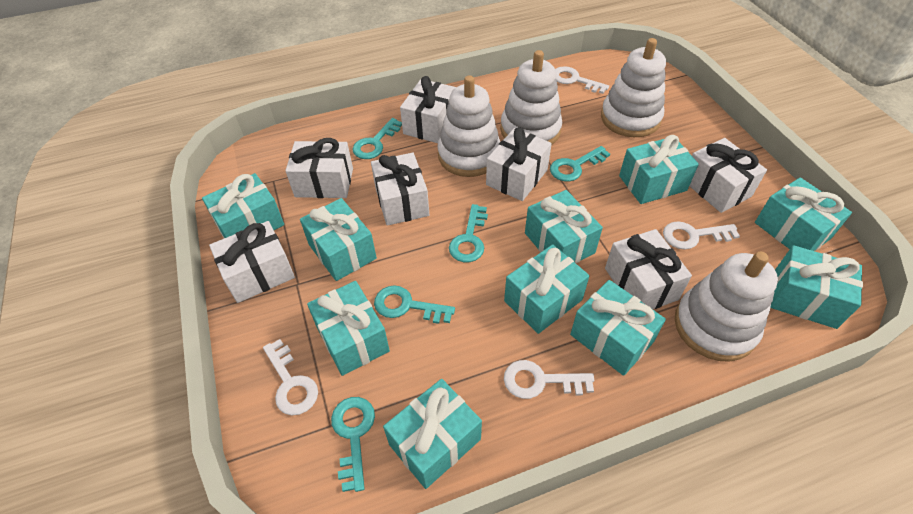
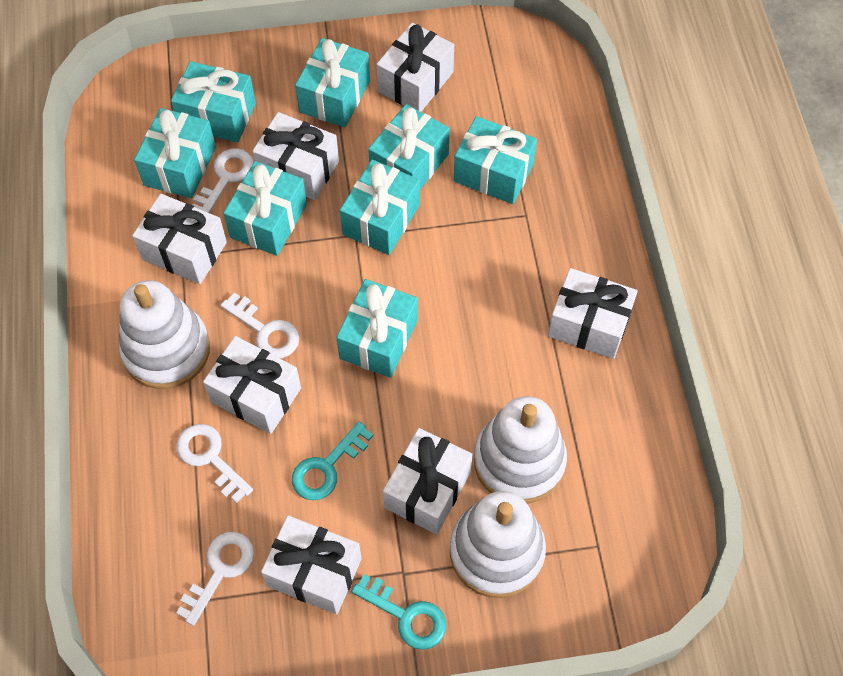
turquoise gift: [202,173,284,238] [300,198,377,281] [307,281,390,376] [383,379,482,489] [504,244,589,334] [525,190,603,263] [570,280,666,376] [619,135,699,204] [755,177,852,251] [770,245,863,329] = 10 -> [134,108,216,198] [171,61,256,143] [223,161,307,256] [295,38,370,127] [336,279,418,378] [340,160,420,255] [368,104,450,190] [454,116,537,204] = 8
turquoise key: [331,397,375,492] [353,118,402,159] [374,285,455,324] [449,204,488,262] [550,146,610,182] = 5 -> [292,421,373,500] [351,574,446,650] = 2
white stacking toy: [437,75,500,177] [500,50,562,145] [601,38,666,137] [675,252,778,362] = 4 -> [119,280,210,389] [450,491,546,598] [474,396,567,504] = 3

